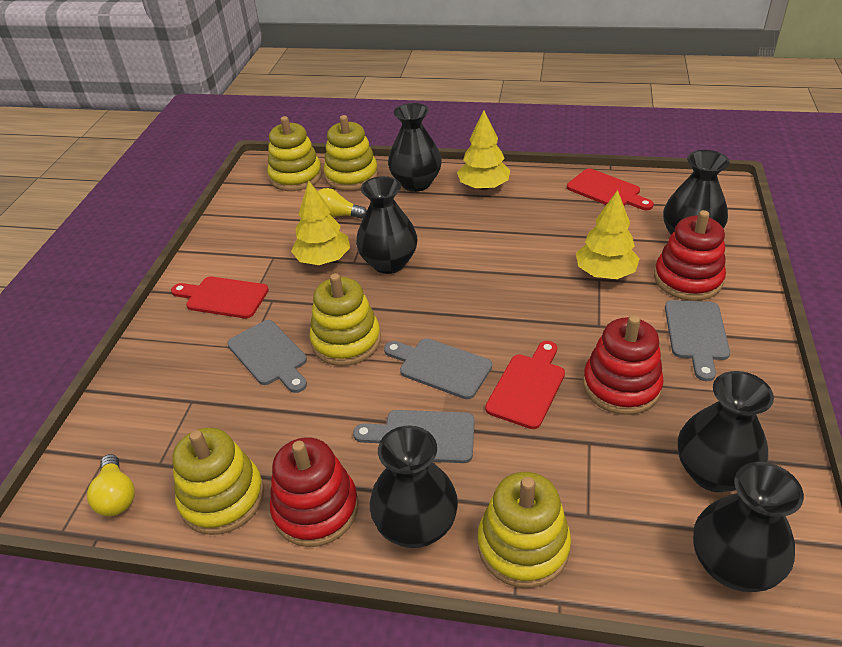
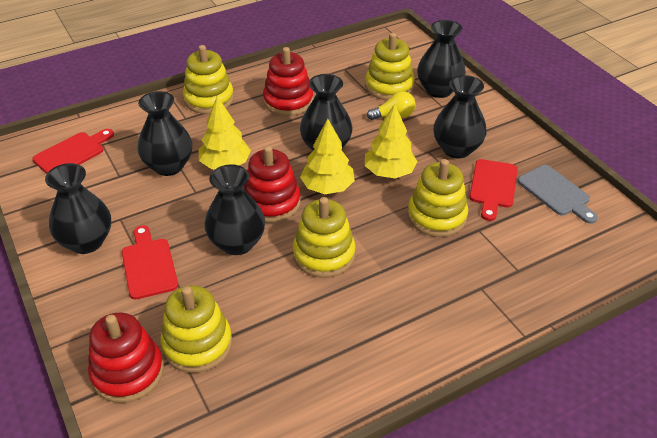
grey cutting board: [227,320,307,393] [353,410,475,463] [384,338,492,399] [665,300,730,381] = 4 -> [518,165,598,224] = 1
yellow light bulb: [87,454,135,516] [317,188,367,219] = 2 -> [367,91,416,120] = 1

